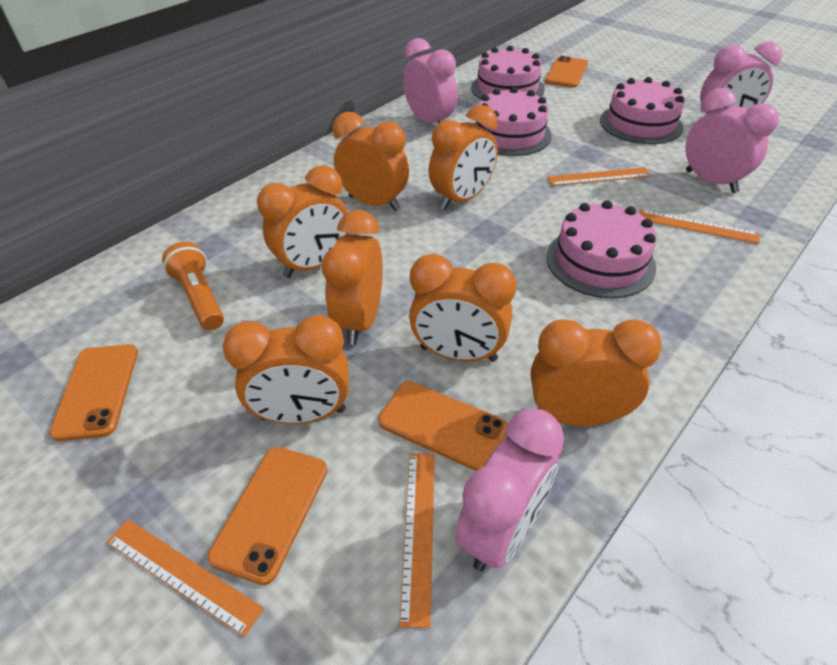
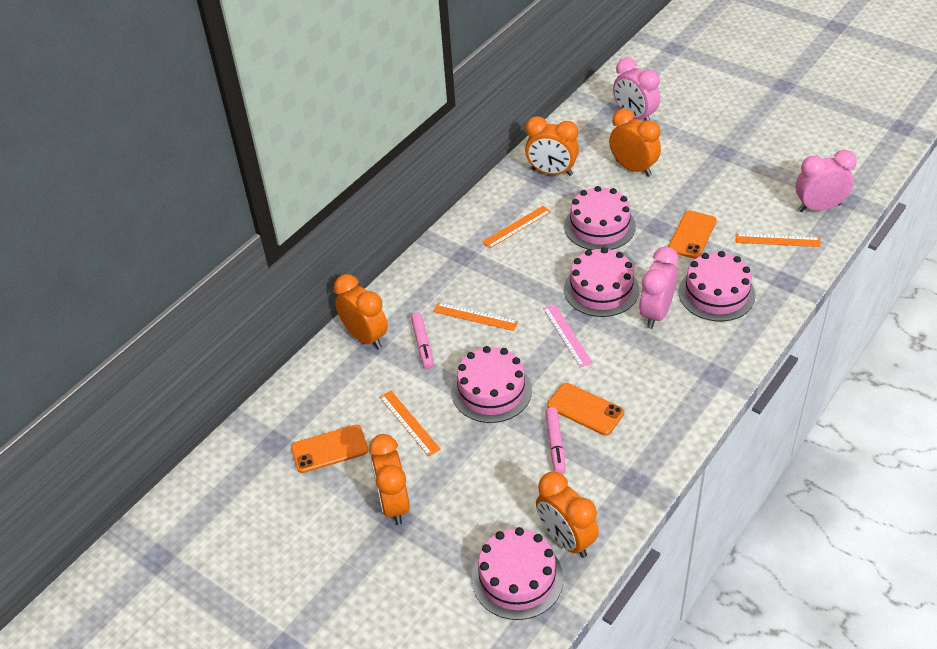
orange clock: [223,315,349,424] [257,165,349,278] [322,210,383,345] [333,112,409,211] [409,254,517,362] [429,105,498,210] [531,319,662,426] = 7 -> [334,274,388,349] [369,434,410,525] [525,116,579,176] [536,472,599,558] [609,109,661,177] = 5
orange flashlight: [162,242,224,330] = 1 -> none = 0
orange phone: [49,344,138,441] [207,447,328,585] [378,381,507,471] [545,56,588,88] = 4 -> [291,425,368,473] [547,383,624,435] [668,210,717,259] = 3
pink cake: [471,46,545,99] [474,87,552,156] [547,200,657,298] [600,77,685,144] = 4 -> [452,346,532,423] [472,527,564,620] [564,186,636,250] [564,247,639,317] [678,251,756,321] = 5
pink clock: [403,38,458,124] [455,409,564,572] [685,88,779,193] [700,42,782,114] = 4 -> [613,58,660,121] [639,247,678,329] [796,150,857,212] = 3
pink marker: none = 0 -> [411,312,434,369] [545,407,565,474] = 2
pink ruler: none = 0 -> [543,304,593,368] = 1

